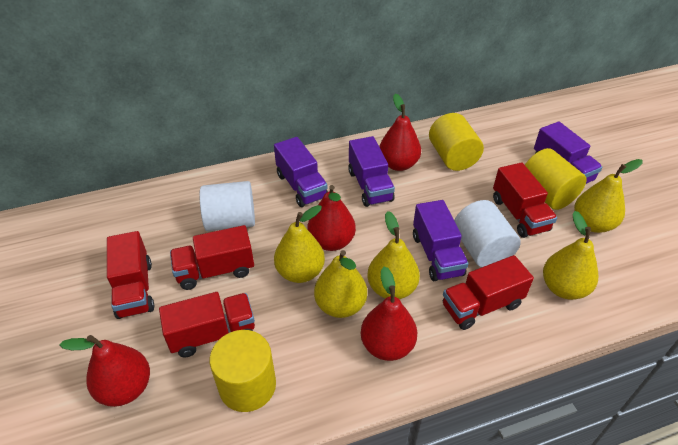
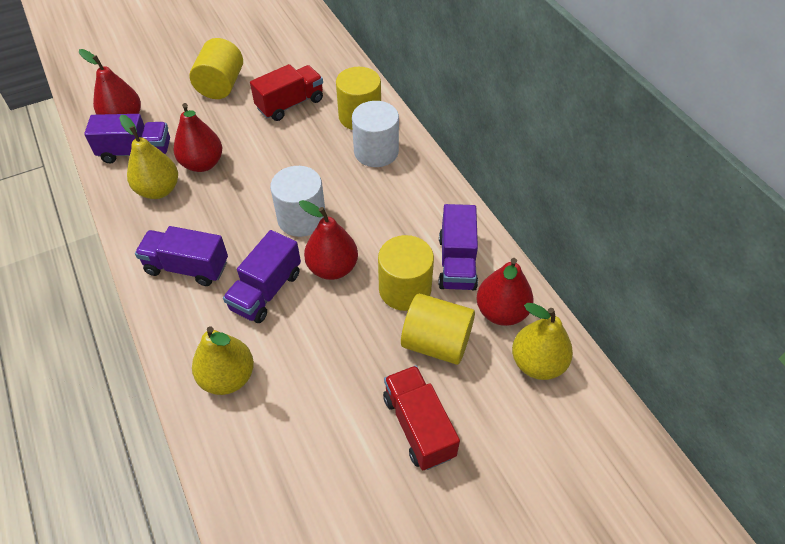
red truck: [107,231,154,319] [159,292,255,357] [170,225,254,290] [443,255,534,330] [493,162,557,238] = 5 -> [250,64,323,121] [383,365,460,470] = 2
yellow cylinder: [210,330,276,412] [429,113,484,171] [525,148,587,210] = 3 -> [189,38,243,99] [336,67,381,130] [378,235,434,311] [401,293,475,365] = 4
yellow pear: [274,205,325,283] [314,250,367,318] [367,211,420,299] [543,211,598,300] [574,159,642,233] = 5 -> [119,115,178,199] [192,326,254,395] [512,303,573,380] = 3

